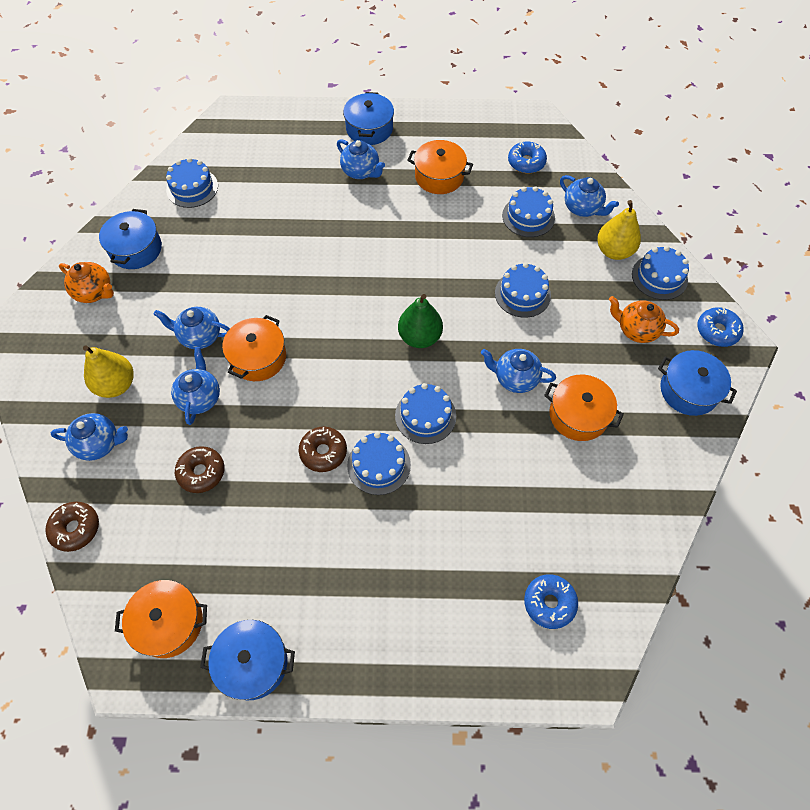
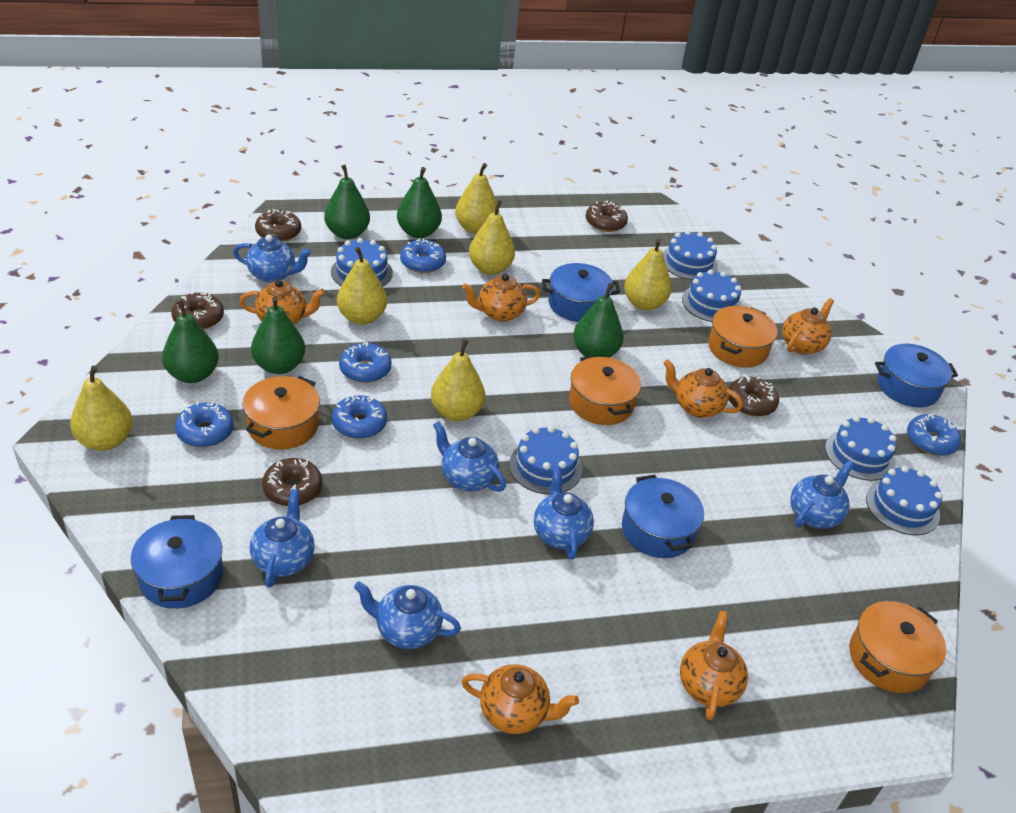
blue donut: [508,141,547,173] [524,574,578,629] [697,307,743,347] = 3 -> [175,402,234,447] [332,395,387,439] [339,342,392,383] [400,238,446,273] [907,414,961,456] = 5
brown donut: [45,502,99,552] [175,446,224,493] [299,427,347,472] = 3 -> [171,291,224,330] [255,209,301,242] [262,458,322,506] [586,201,628,232] [729,376,779,417] = 5
green pear: [398,294,443,348] = 1 -> [162,300,219,383] [251,296,305,374] [324,165,370,239] [397,167,442,238] [573,283,623,358] = 5
orange teapot: [59,262,114,303] [609,296,679,343] = 2 -> [239,279,325,325] [461,664,579,734] [462,274,541,322] [663,359,743,418] [680,611,748,720] [782,298,834,355] = 6
yellow pear: [83,345,134,398] [597,200,641,260] = 2 -> [70,365,133,451] [337,247,387,325] [431,339,485,421] [455,163,499,234] [469,200,515,275] [624,239,672,310] = 6

